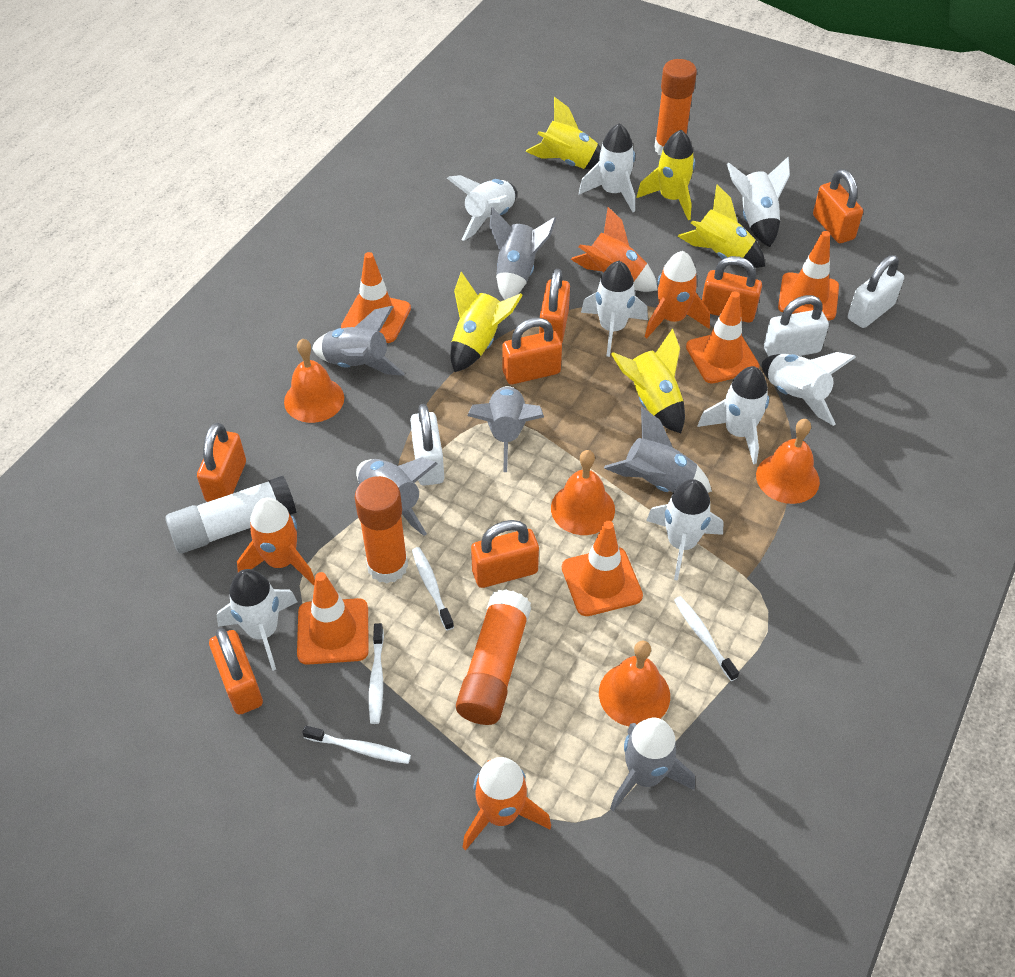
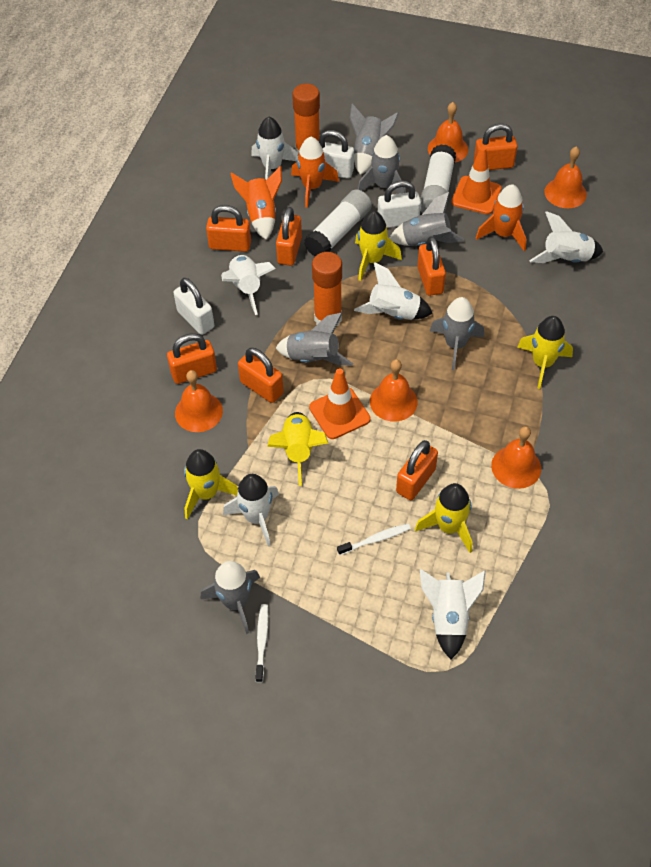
orange bell: [284,339,344,423] [551,450,615,535] [599,640,670,726] [756,419,820,504] = 4 -> [175,370,223,432] [370,359,418,422] [428,102,468,163] [491,426,541,489] [545,146,587,208] = 5
orange glue stick: [355,476,408,583] [456,589,531,725] [654,59,697,155] = 3 -> [292,83,320,156] [312,252,342,326] = 2
orange rocket: [237,497,315,585] [462,757,551,851] [571,207,658,292] [645,251,710,338] = 4 -> [230,166,282,240] [291,137,339,208] [476,184,526,251] = 3
orange traffic cone: [297,572,369,665] [341,252,411,343] [562,521,643,616] [686,291,760,384] [778,231,839,320] = 5 -> [309,368,370,439] [451,146,502,214] = 2
white glue stick: [165,476,296,553] = 1 -> [304,189,372,256] [420,144,456,214] = 2
white rocket: [217,569,297,671] [447,175,517,241] [579,123,635,212] [581,261,648,357] [646,479,724,581] [697,366,769,464] [727,157,790,247] [762,352,856,426] = 8 -> [221,255,276,315] [223,474,279,546] [251,117,298,180] [354,262,433,320] [420,569,486,659] [529,211,603,263] = 6
white toothbrush: [302,726,411,764] [369,623,384,724] [412,547,454,630] [674,596,739,681] = 4 -> [255,604,269,683] [337,524,411,555] = 2

